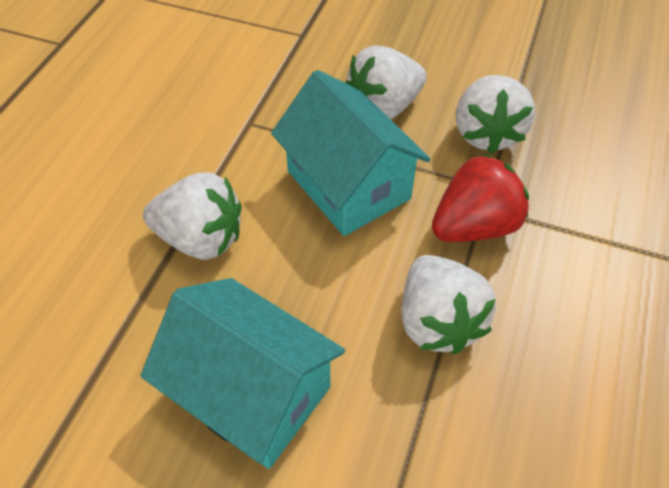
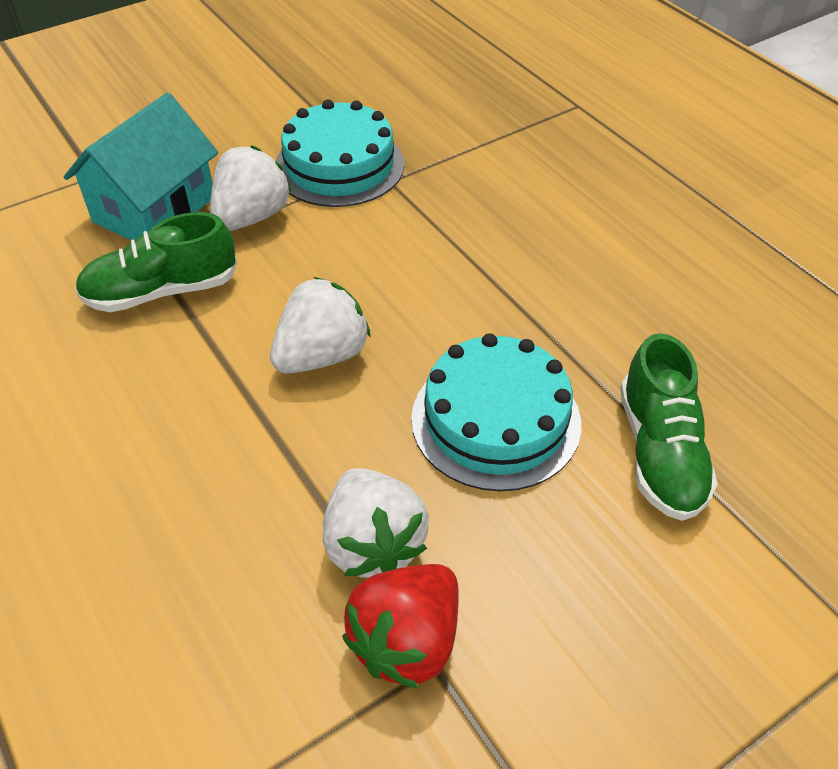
green shoe: none = 0 -> [75,212,237,312] [620,333,718,521] = 2
turquoise cake: none = 0 -> [276,100,404,207] [411,333,581,491] = 2
turquoise house: [141,278,345,469] [271,70,431,236] = 2 -> [64,93,218,240] = 1
white strawberry: [143,172,241,260] [345,45,427,120] [401,255,496,354] [456,75,535,154] = 4 -> [210,145,292,231] [270,277,371,374] [323,468,429,578] = 3

